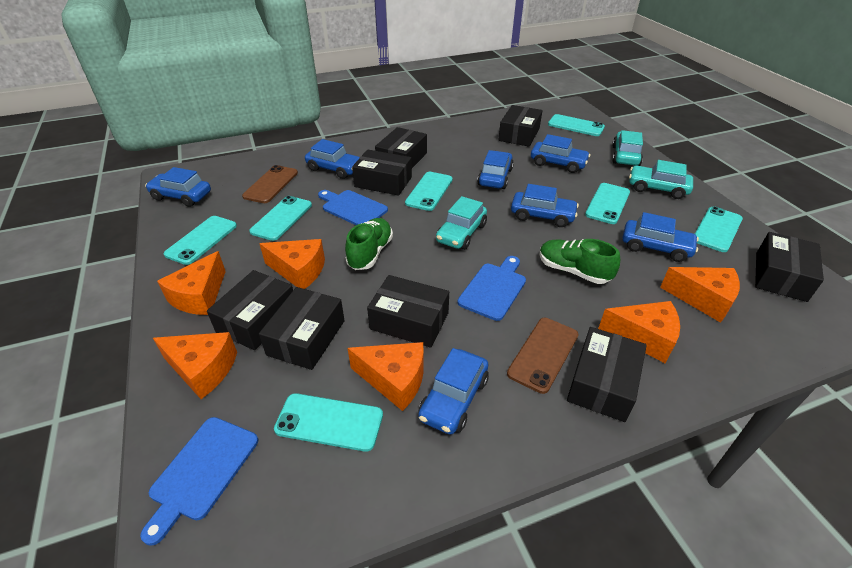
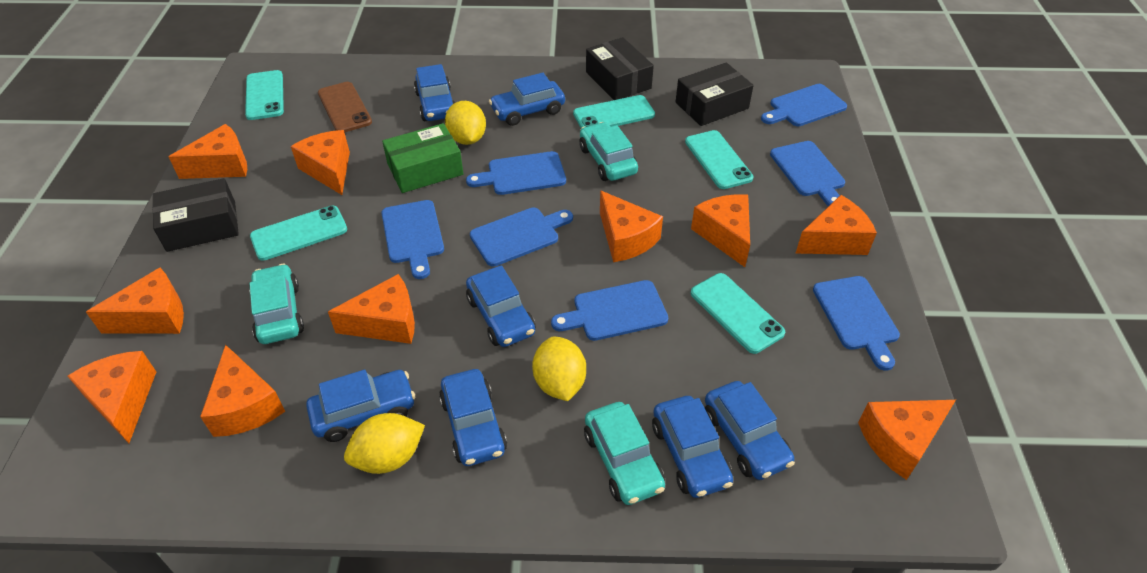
black box: [207,270,293,350] [259,287,345,370] [352,149,412,196] [367,275,449,348] [375,127,427,168] [498,105,543,147] [567,327,647,422] [755,232,824,302] = 8 -> [152,178,239,252] [586,37,654,100] [676,62,754,126] = 3
blue cutting board: [140,417,258,546] [318,190,388,225] [458,256,526,321] = 3 -> [382,200,444,279] [466,151,566,195] [470,208,573,267] [551,280,668,341] [761,84,847,126] [770,141,845,206] [813,276,900,371] = 7
brown phone: [242,165,298,203] [507,318,579,394] = 2 -> [318,82,372,133] = 1
green box: none = 0 -> [382,123,463,193] = 1
green shoe: [345,218,393,270] [539,239,620,284] = 2 -> none = 0
orange cheese: [153,332,237,399] [157,251,226,315] [259,239,325,289] [347,342,424,411] [598,301,680,363] [660,267,740,323] = 6 -> [68,351,156,443] [86,268,184,334] [169,124,247,179] [200,345,285,437] [291,130,350,195] [328,274,415,344] [600,190,663,262] [691,194,750,267] [795,195,877,255] [858,400,956,480] = 10
turquoise phone: [164,216,237,265] [249,196,312,241] [274,393,383,452] [405,172,453,211] [548,114,605,136] [585,183,630,224] [695,206,743,252] = 7 -> [245,70,284,120] [250,206,347,261] [573,95,655,128] [685,130,754,189] [691,273,785,354] = 5
yellow lemon: none = 0 -> [344,413,425,474] [445,101,486,145] [532,336,586,401] = 3

